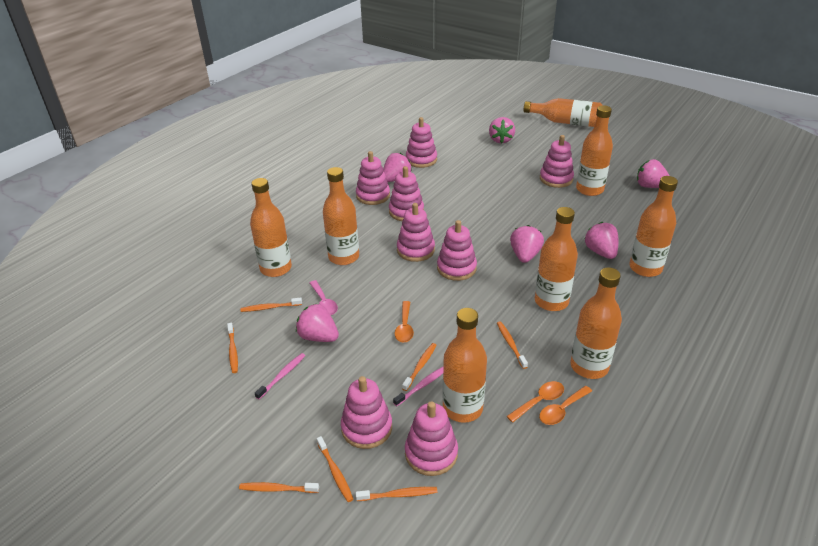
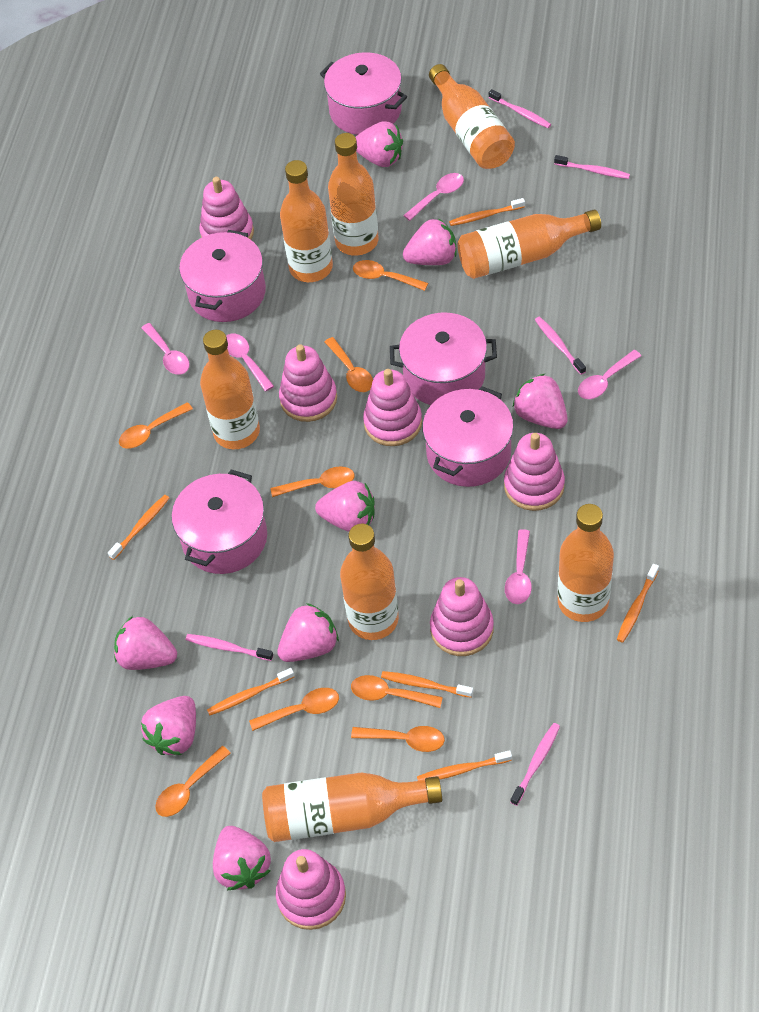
orange spoon: [395,301,414,343] [507,381,564,423] [539,386,592,425] = 3 -> [119,402,193,449] [155,746,231,817] [249,688,339,731] [271,466,355,497] [325,337,373,392] [351,675,443,708] [351,726,445,752] [353,260,428,291] = 8
orange toothbrush: [227,323,238,373] [239,482,319,493] [240,297,302,312] [317,436,353,502] [356,487,437,501] [402,343,436,391] [497,321,528,369] = 7 -> [108,495,169,560] [207,668,294,715] [381,671,473,698] [417,750,512,781] [449,198,525,226] [617,564,659,643] = 6
pink pot: none = 0 -> [172,469,267,574] [179,230,266,322] [320,52,407,135] [390,313,497,405] [422,386,514,487] = 5
pink spoon: [310,280,338,315] = 1 -> [141,323,190,375] [226,334,274,392] [403,173,464,221] [505,529,532,604] [578,350,641,399] = 5
pink stacking toy: [341,376,392,449] [356,151,390,205] [389,166,424,221] [397,203,435,262] [405,401,458,476] [406,117,437,168] [437,220,477,281] [540,135,574,188] = 8 -> [199,177,254,240] [276,849,346,930] [279,344,337,422] [363,369,422,446] [430,577,494,656] [504,433,565,511] = 6
pink strawberry: [296,303,339,342] [383,153,412,182] [489,117,515,143] [510,225,544,263] [584,222,618,259] [637,159,670,188] = 6 -> [114,616,177,670] [141,696,196,755] [213,826,271,890] [277,603,339,662] [315,481,375,532] [356,121,403,167] [403,218,457,265] [513,374,568,429] = 8
pink toothbrush: [255,353,305,400] [393,367,443,406] = 2 -> [186,634,273,661] [489,89,551,128] [510,723,560,806] [535,317,586,375] [554,155,630,179] = 5

